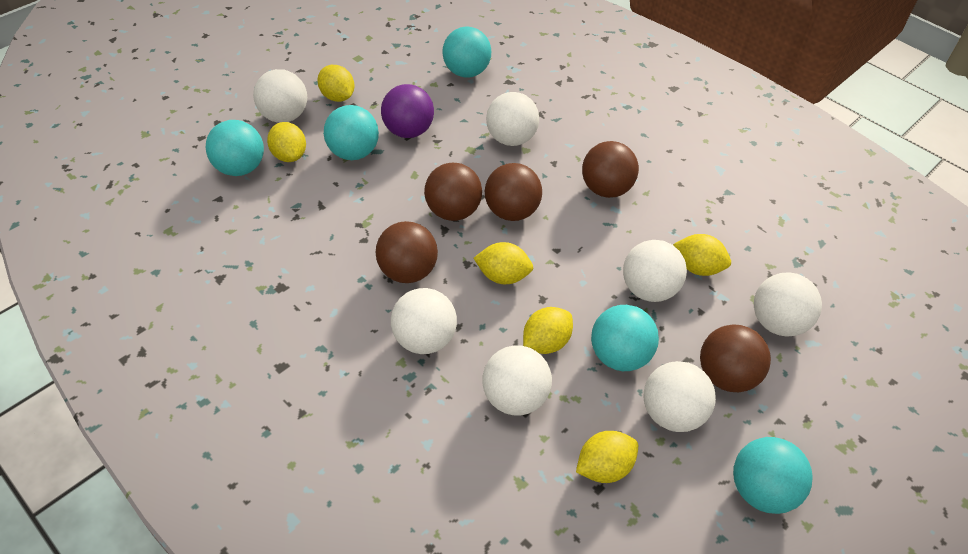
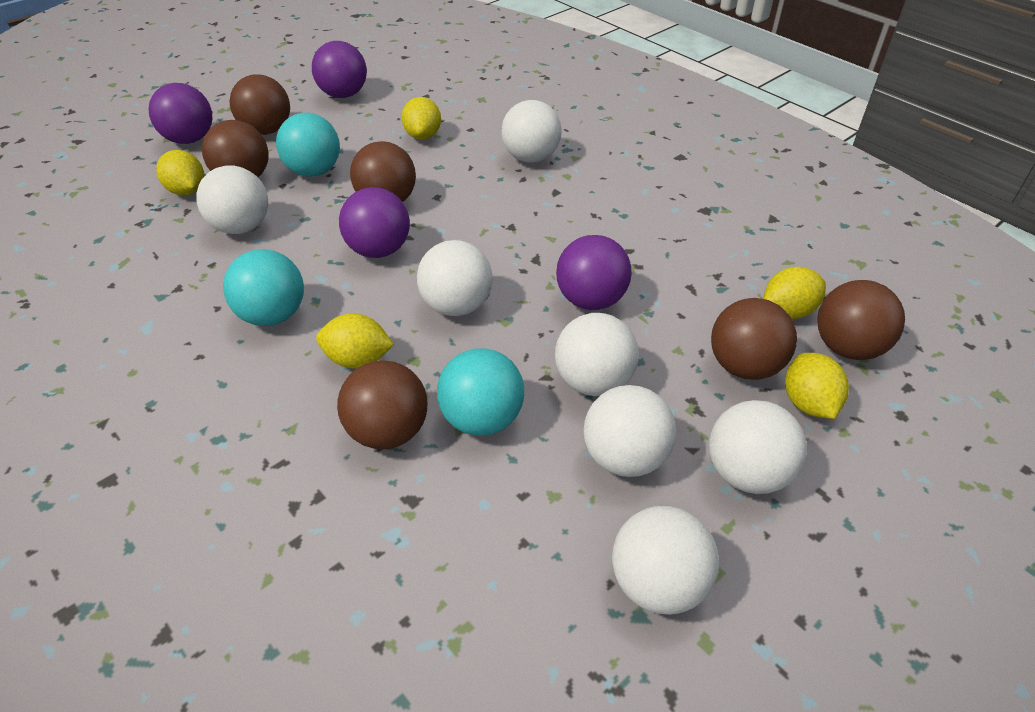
brown ball: [376,221,438,283] [424,163,482,221] [485,163,542,221] [582,141,639,198] [700,324,771,392] = 5 -> [202,120,269,177] [229,74,290,135] [337,360,427,449] [350,141,416,202] [711,298,797,380] [817,280,905,360] = 6
purple ball: [381,84,434,138] = 1 -> [149,83,213,144] [312,41,367,98] [339,187,410,258] [556,235,632,310] = 4
turquoise ball: [206,120,264,176] [324,105,379,160] [442,27,491,78] [591,305,659,371] [733,437,813,514] = 5 -> [223,249,304,326] [276,113,340,177] [437,348,524,436] = 3
yellow lemon: [267,122,306,162] [317,65,355,102] [474,242,533,284] [523,307,573,354] [576,431,638,483] [673,234,731,276] = 6 -> [156,150,204,195] [316,313,394,368] [402,97,441,140] [764,267,826,319] [785,353,849,419] = 5

